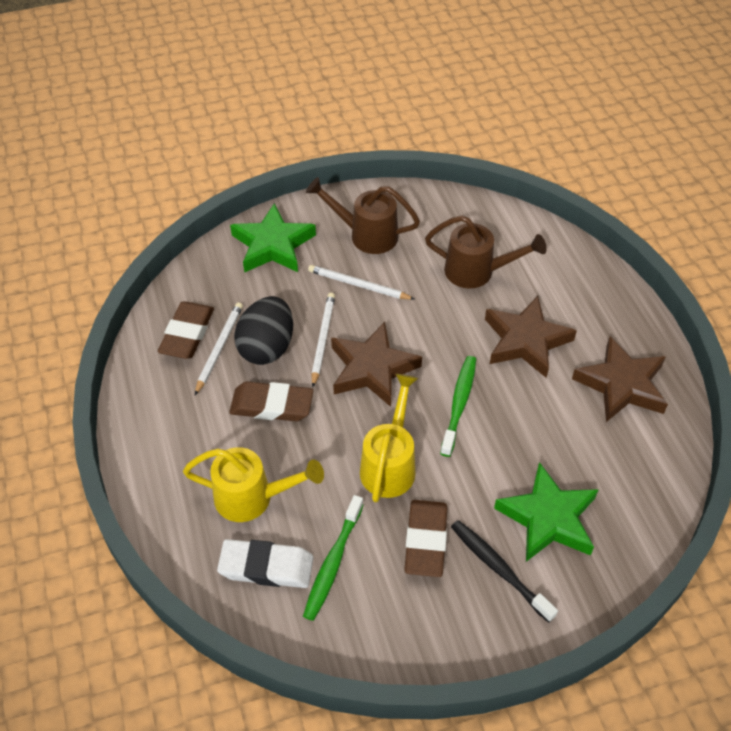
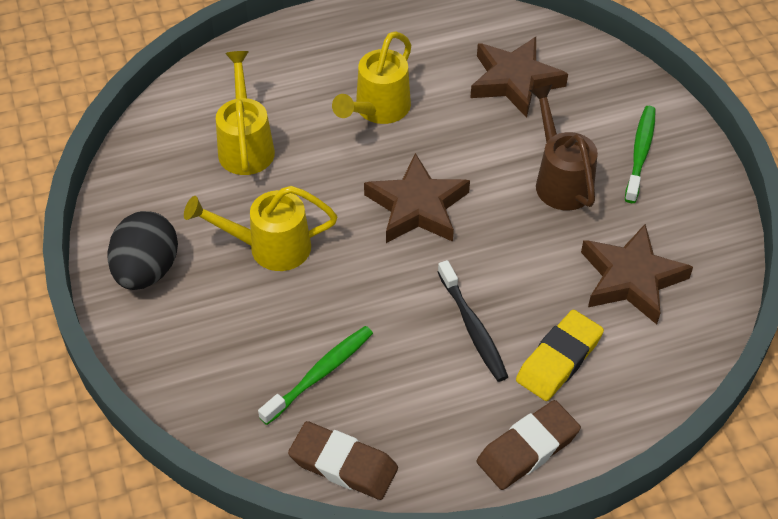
brown eraser: [158,301,214,359] [229,382,313,421] [404,500,447,577] = 3 -> [288,421,398,500] [477,400,581,490] = 2
brown watering can: [306,177,420,254] [425,215,547,288] = 2 -> [529,85,598,210] = 1
green star: [230,203,316,273] [494,462,599,562] = 2 -> none = 0
white eraser: [217,539,313,588] = 1 -> none = 0
white pencil: [195,302,243,395] [308,265,415,300] [311,293,335,387] = 3 -> none = 0
yellow eraser: none = 0 -> [516,310,604,401] = 1
yellow watering can: [183,447,324,522] [360,374,418,503] = 2 -> [184,186,337,271] [216,51,275,175] [332,31,411,124] = 3

